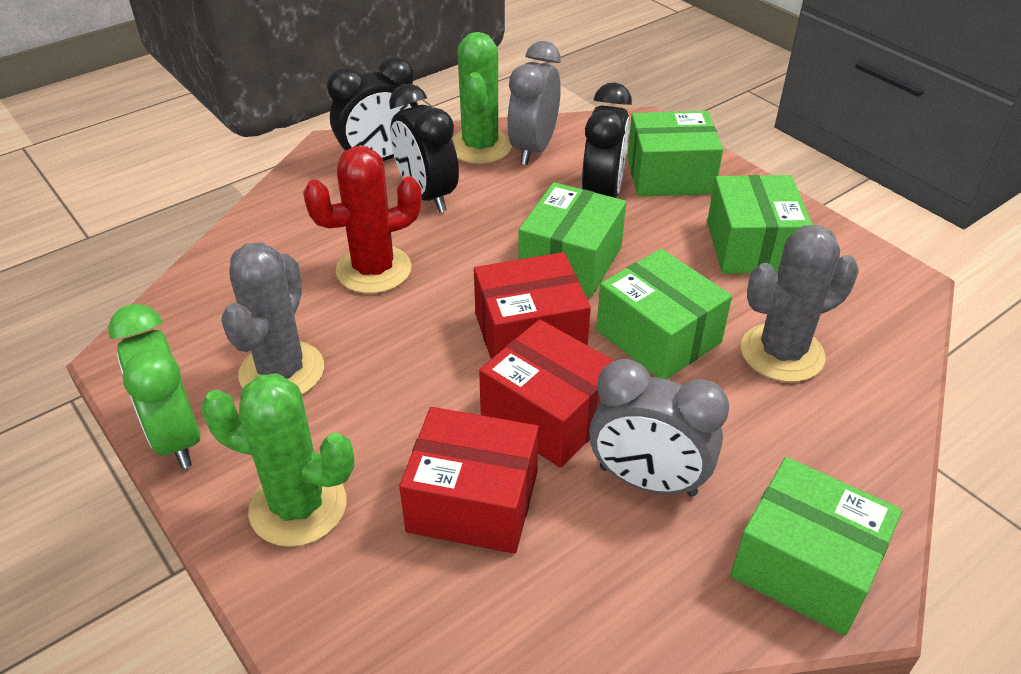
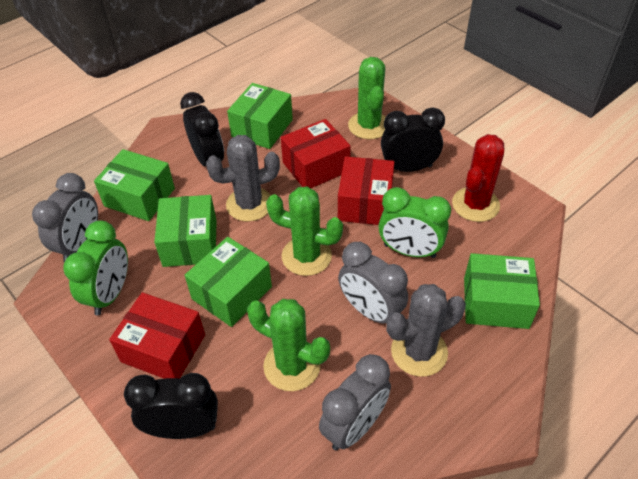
green cactus: [201,373,355,547] [452,32,512,164] = 2 -> [247,299,330,391] [266,186,343,276] [348,57,386,139] = 3
green clock: [108,304,201,469] = 1 -> [63,220,128,315] [378,187,451,258] = 2
grey clock: [507,41,561,165] [589,359,729,497] = 2 -> [32,173,98,262] [319,354,391,450] [338,242,408,323] = 3

